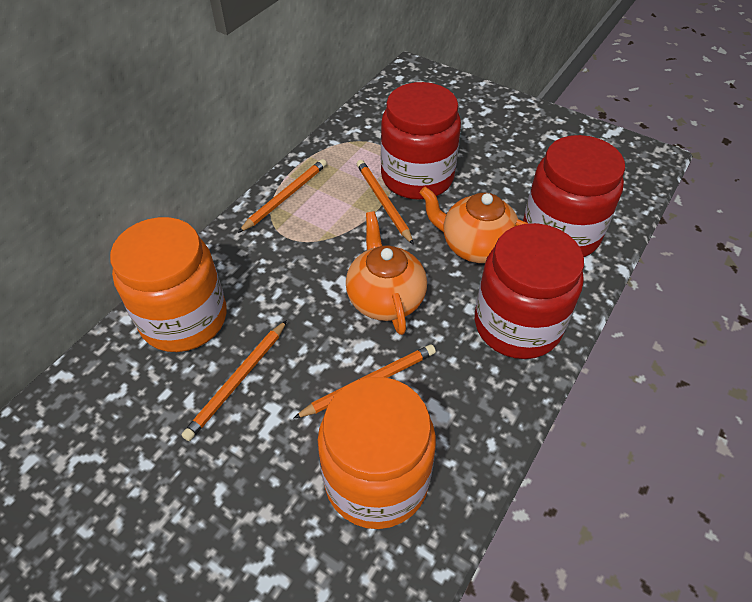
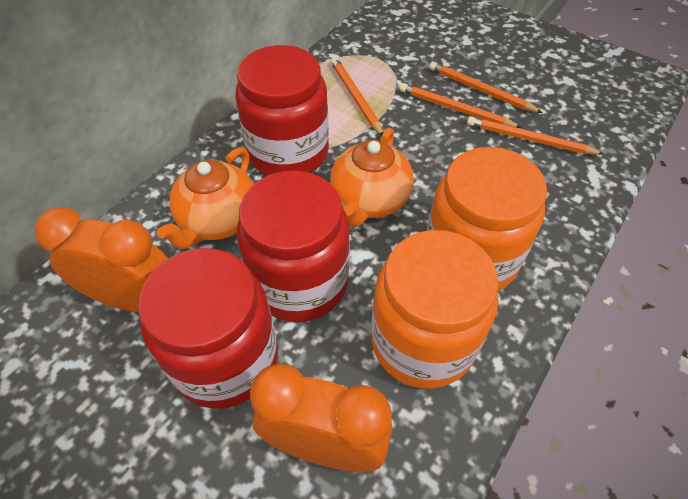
orange clock: none = 0 -> [35,207,168,312] [250,364,392,472] = 2

